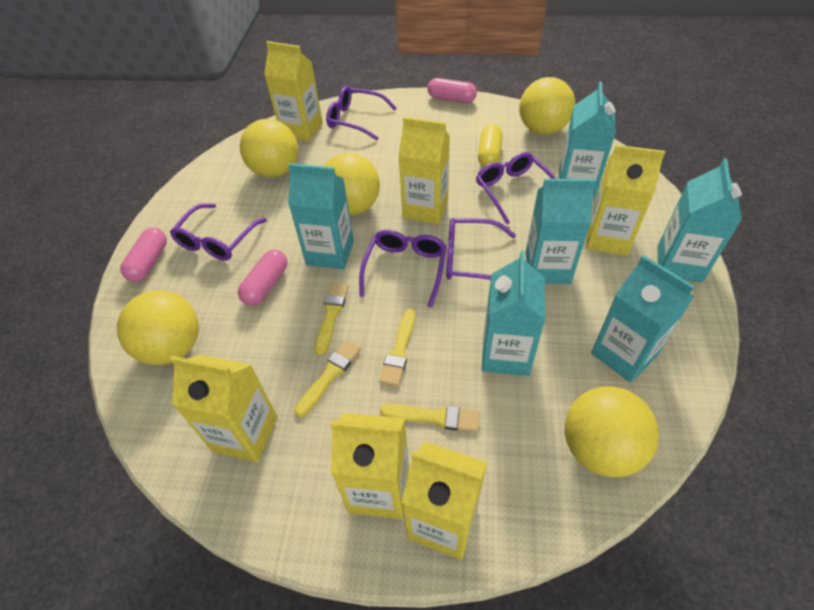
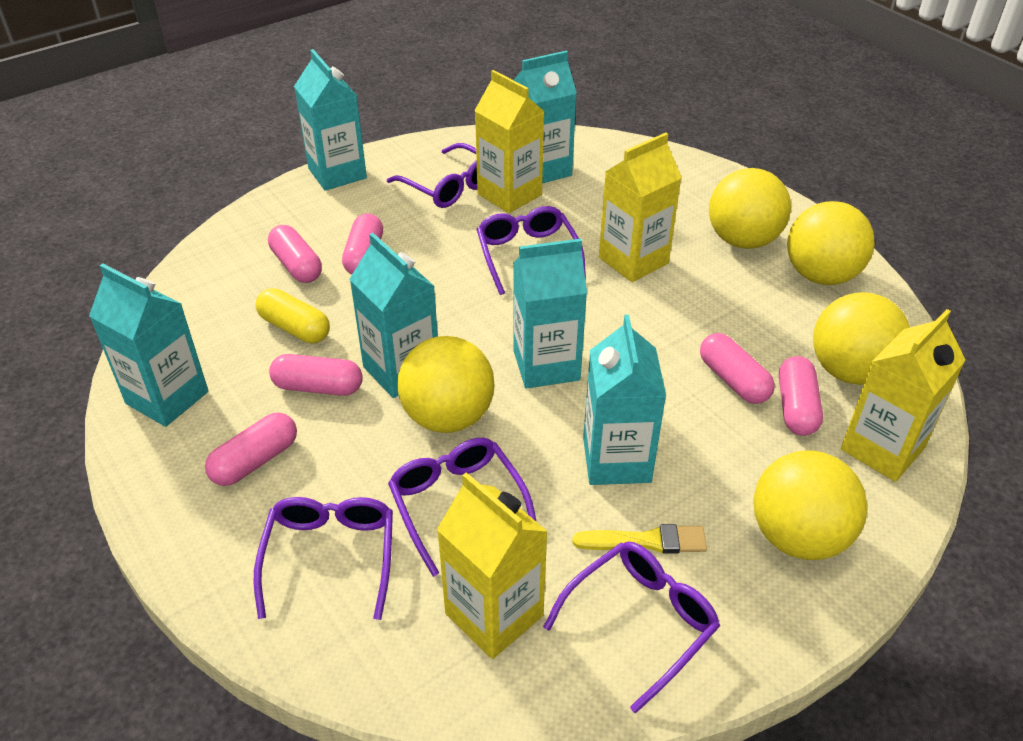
pink capsule: [120,228,167,282] [238,250,288,306] [427,78,477,103] = 3 -> [205,412,297,486] [268,225,322,283] [269,354,363,396] [342,213,383,274] [700,333,775,404] [779,356,823,436] = 6
yellow brush: [294,339,361,417] [315,282,349,355] [379,309,415,386] [380,404,480,432] = 4 -> [572,524,707,553] = 1
yellow carton: [170,355,278,462] [264,41,323,141] [330,413,409,519] [398,117,450,224] [402,441,487,560] [586,145,665,256] = 6 -> [437,472,548,659] [474,70,545,213] [599,133,682,282] [841,309,966,482] = 4

